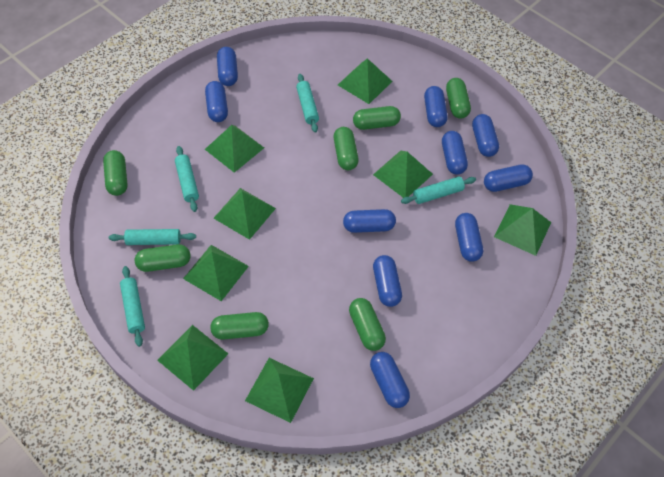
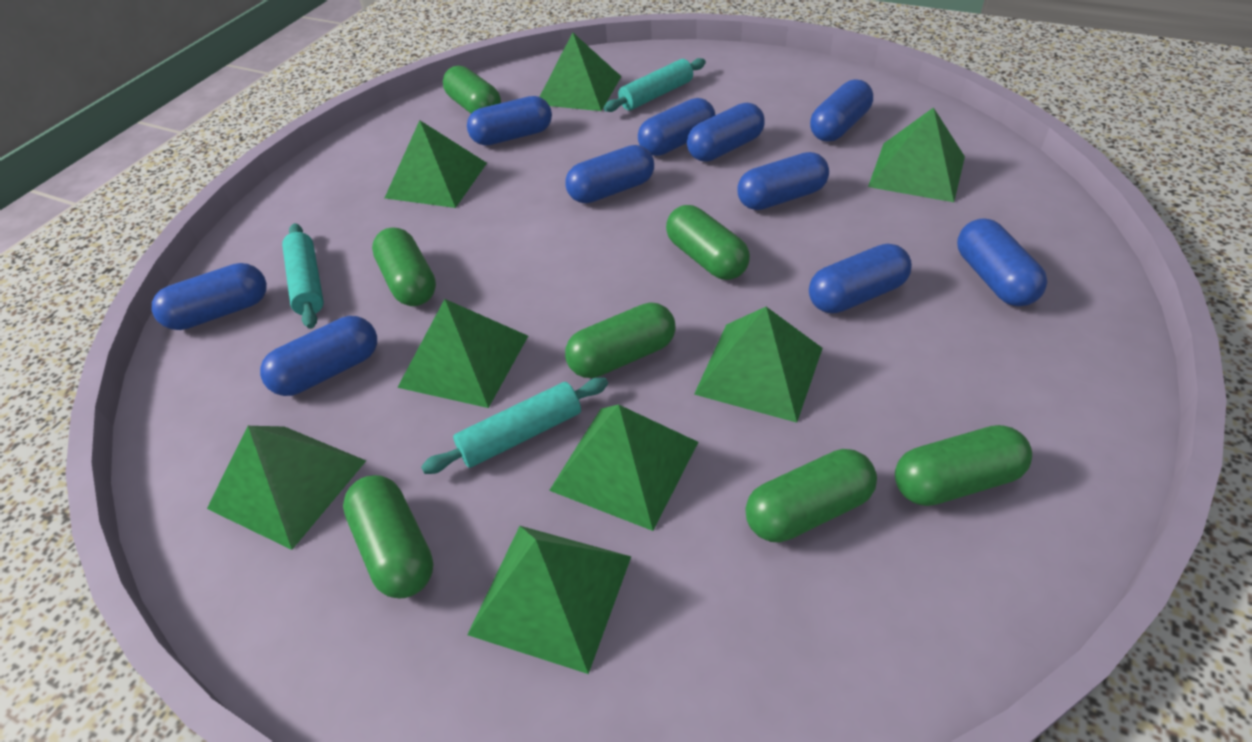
turquoise rolling pin: [109,229,196,245] [120,266,145,347] [175,146,199,212] [296,74,319,132] [401,177,476,204] = 5 -> [282,223,324,329] [421,377,608,474] [604,58,706,112] = 3

